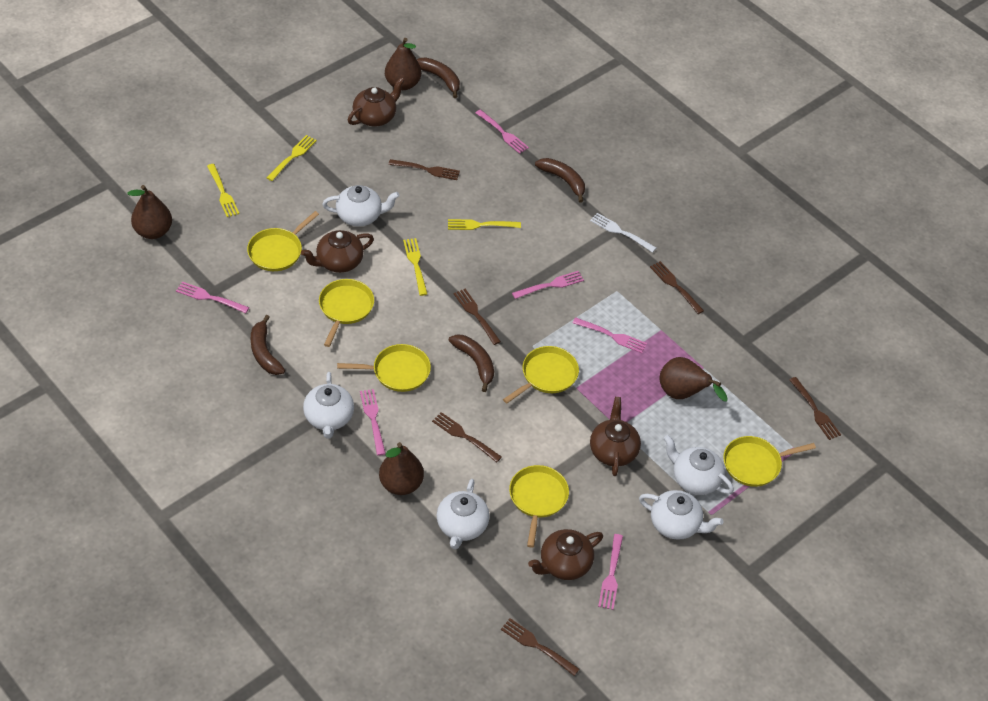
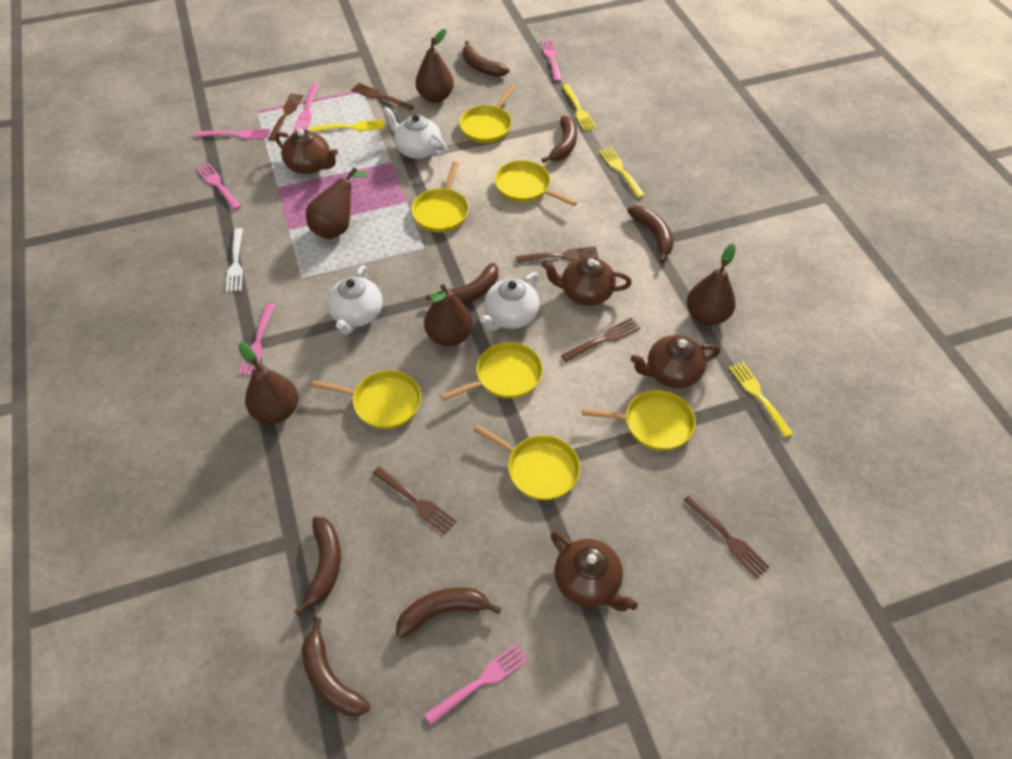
brown banana: [251,315,285,375] [417,57,460,98] [448,335,494,392] [535,158,585,203] = 4 -> [294,517,341,616] [302,618,371,716] [396,587,501,639] [426,263,498,304] [463,41,510,77] [542,116,577,163] [627,206,674,263] = 7
brown pear: [127,185,172,239] [379,442,424,495] [385,38,421,90] [660,357,728,402] = 4 -> [238,343,298,424] [306,167,369,239] [415,29,454,103] [424,284,473,346] [687,243,736,325] = 5
white teapot: [303,372,354,439] [322,185,400,227] [437,479,490,549] [639,490,723,540] [664,435,734,495] = 5 -> [327,265,383,335] [383,107,448,159] [480,272,540,331] = 3
yellow pan: [247,211,319,271] [319,279,374,347] [337,344,431,392] [503,346,579,403] [509,465,569,548] [723,436,816,487] = 6 -> [311,370,421,429] [411,161,469,232] [441,342,543,401] [459,85,516,143] [473,425,580,500] [495,160,577,206] [582,390,696,451] = 7

